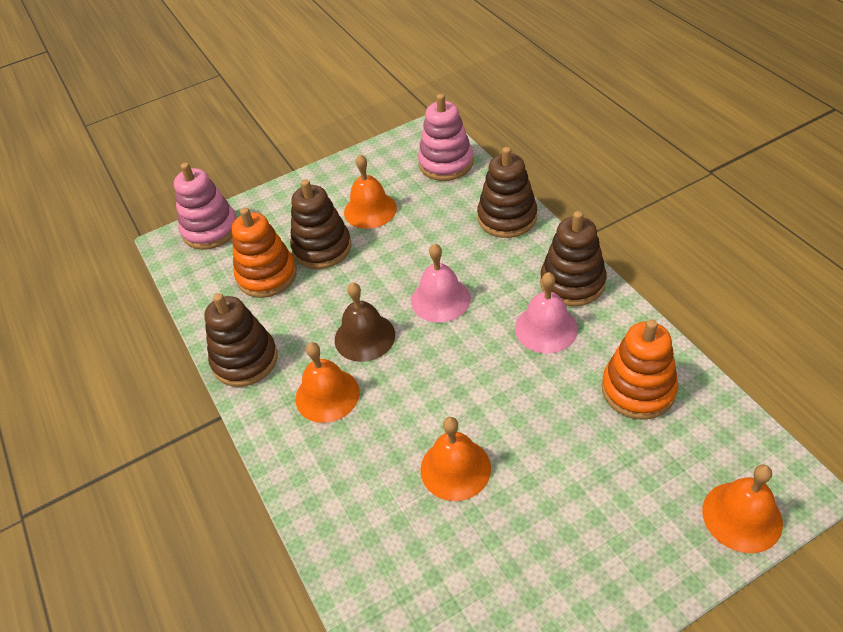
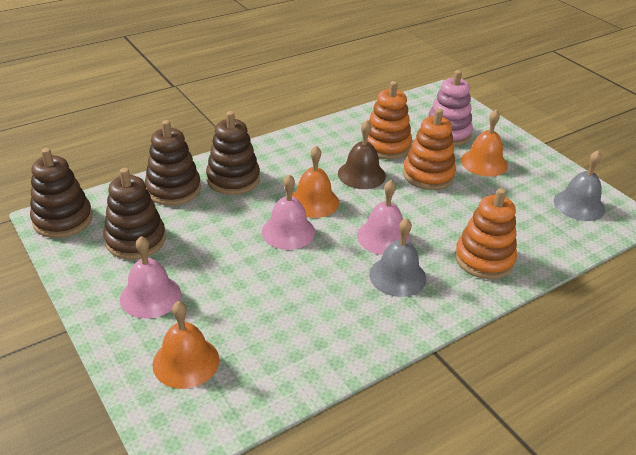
grey bell: none = 0 -> [369,218,426,297] [554,150,605,221] = 2
orange bell: [296,342,360,423] [344,155,397,229] [420,417,491,501] [702,464,783,553] = 4 -> [152,301,219,389] [292,146,339,218] [461,109,508,177] = 3
orange stacking toy: [232,207,297,298] [602,319,678,420] = 2 -> [367,81,412,159] [403,108,456,190] [455,188,517,279] = 3
pink bell: [411,244,470,323] [515,272,578,353] = 2 -> [120,236,181,319] [262,174,315,250] [357,180,411,255] = 3
pink stacking toy: [174,163,237,250] [418,94,473,181] = 2 -> [428,70,473,146] = 1

